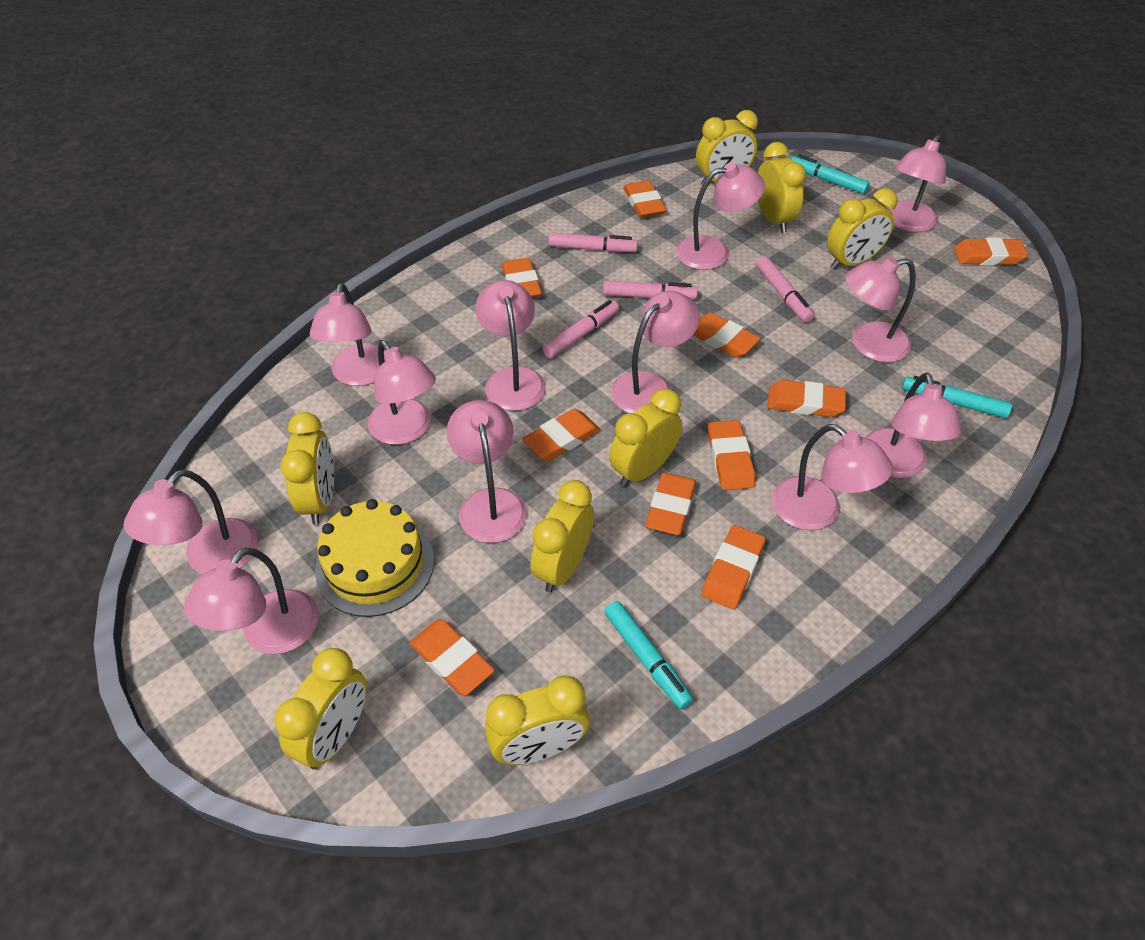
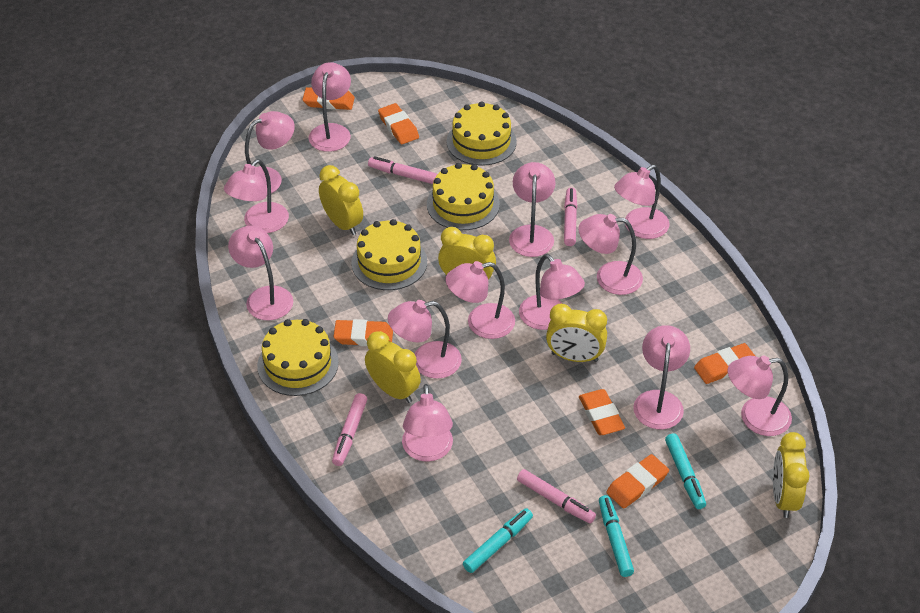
orange eraser: [409,620,495,695] [501,258,542,298] [522,409,601,461] [624,180,666,218] [645,472,696,535] [693,312,761,358] [701,525,765,609] [708,420,755,490] [767,380,846,417] [954,237,1028,265] = 10 -> [302,87,355,110] [333,319,393,346] [378,103,419,144] [579,389,625,435] [606,454,669,508] [694,343,755,384] = 6
pink lamp: [124,469,258,574] [184,547,318,654] [310,283,385,386] [368,340,436,445] [447,400,527,543] [475,280,546,411] [611,291,700,413] [676,162,765,270] [772,424,893,530] [845,256,916,363] [865,372,962,478] [887,135,946,232] = 12 -> [224,159,289,233] [228,226,293,320] [245,111,295,194] [309,62,351,152] [388,300,462,379] [402,384,453,462] [445,261,515,339] [509,162,555,257] [519,254,585,330] [578,214,643,295] [614,165,670,239] [633,325,690,429] [728,355,792,436] = 13
yellow cake: [315,499,434,617] = 1 -> [257,319,339,396] [351,219,427,290] [427,163,500,230] [446,101,517,166] = 4
yellow clock: [274,648,367,769] [280,412,334,524] [485,675,590,765] [531,480,594,592] [609,389,682,487] [696,110,758,185] [758,142,806,233] [827,188,898,270] = 8 -> [319,165,363,235] [365,331,421,403] [438,227,496,280] [546,304,607,362] [773,432,810,518] = 5

